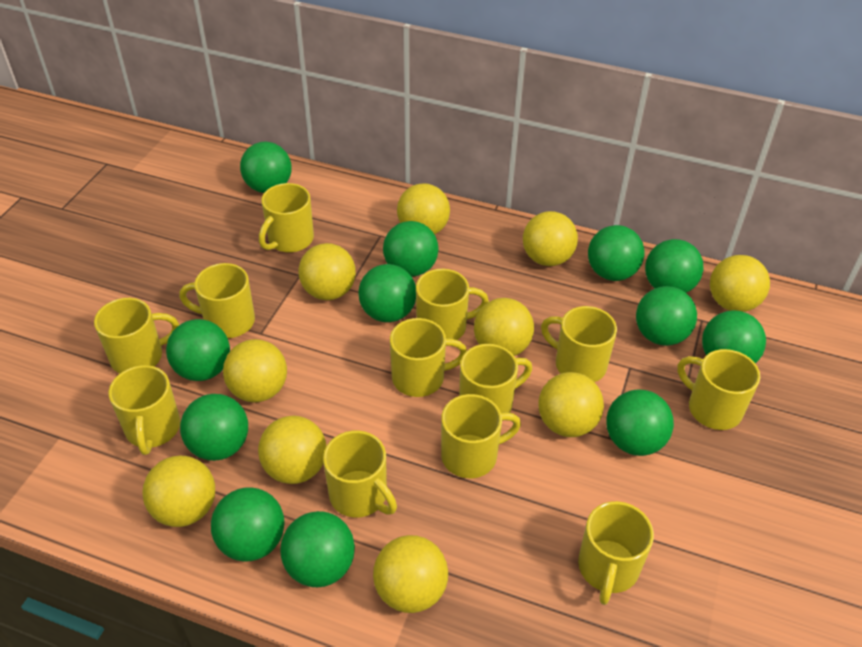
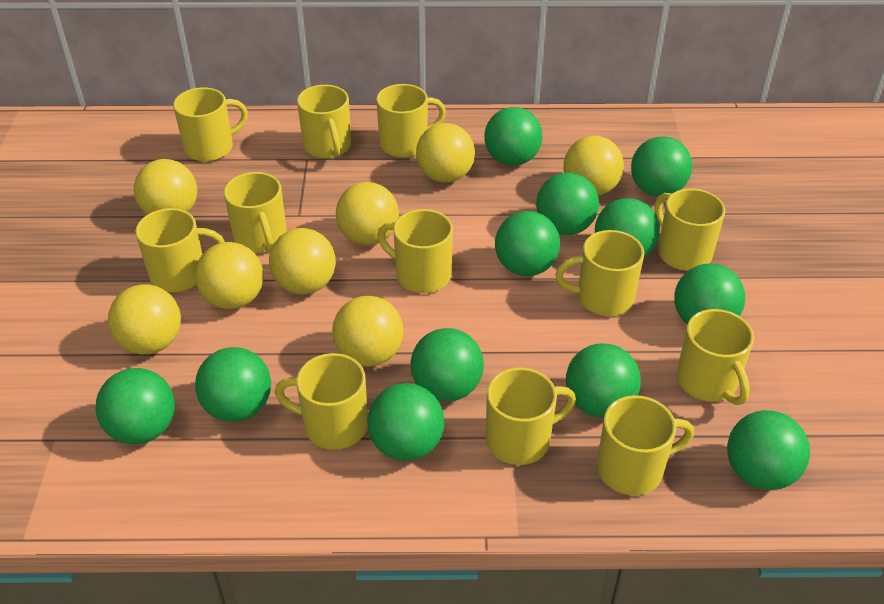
yellow ball: [142,456,215,527] [223,339,287,402] [258,416,326,484] [299,243,356,300] [373,535,448,613] [397,183,450,235] [474,298,534,356] [523,211,578,266] [538,372,604,437] [710,255,770,312] = 10 -> [108,284,181,355] [134,159,197,215] [195,242,264,309] [269,228,336,294] [332,296,403,367] [336,182,399,245] [416,123,475,183] [564,136,624,196] = 8

